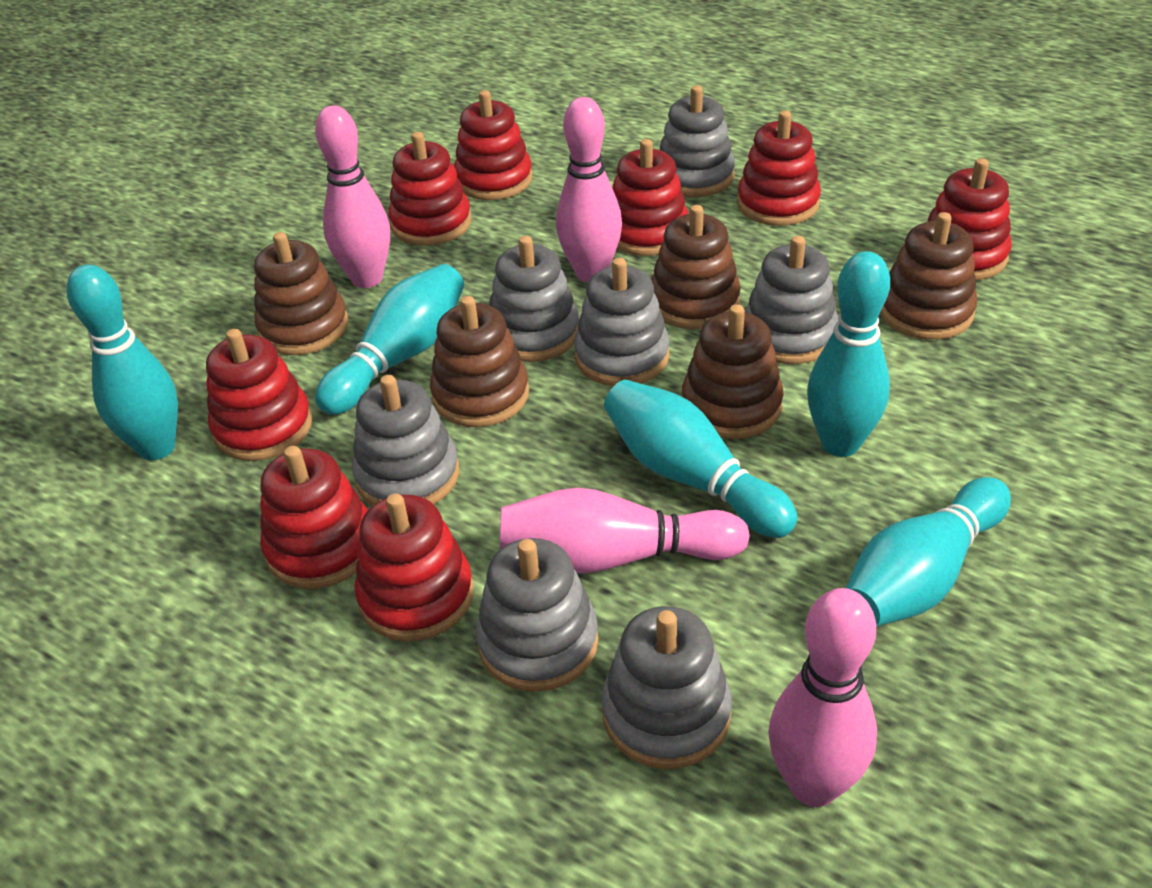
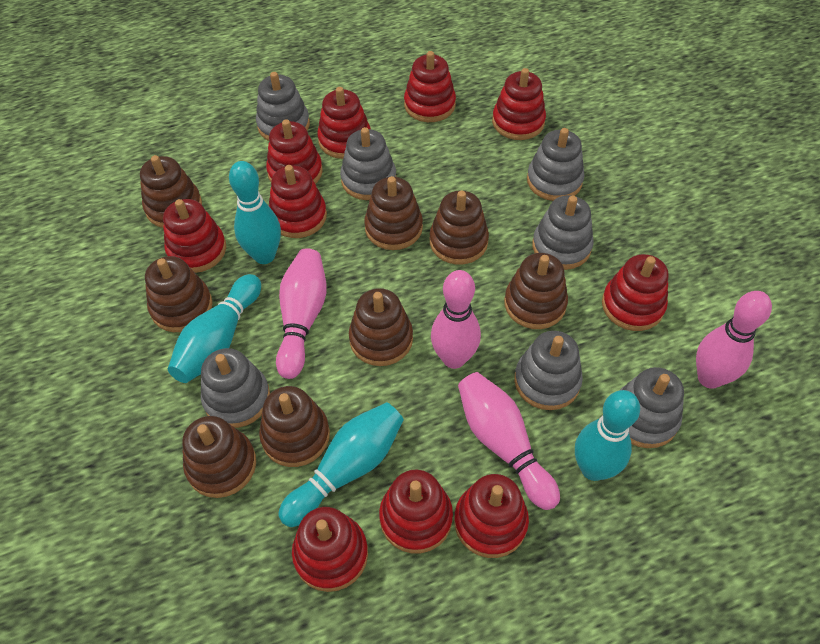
brown stacking toy: [254,232,348,355] [430,296,529,427] [651,205,741,329] [682,304,783,439] [880,212,977,340] = 5 -> [140,155,202,228] [145,256,212,332] [182,416,256,498] [259,386,330,467] [349,288,413,366] [364,176,423,250] [430,191,489,265] [504,253,568,329] = 8
red stacking toy: [206,329,312,461] [260,446,368,589] [354,493,474,641] [388,132,471,246] [454,90,532,200] [613,139,688,256] [737,111,821,226] [928,158,1012,280] = 8 -> [163,199,226,273] [266,119,323,184] [269,165,327,238] [292,507,368,592] [317,87,371,159] [379,470,453,553] [404,51,456,122] [454,474,529,558] [492,68,546,140] [602,254,669,331] = 10
turquoise bowling pin: [67,264,178,460] [315,264,464,415] [604,380,797,538] [807,251,890,457] [846,477,1011,627] = 5 -> [168,274,261,383] [229,161,281,264] [279,402,404,527] [575,390,640,481] = 4

